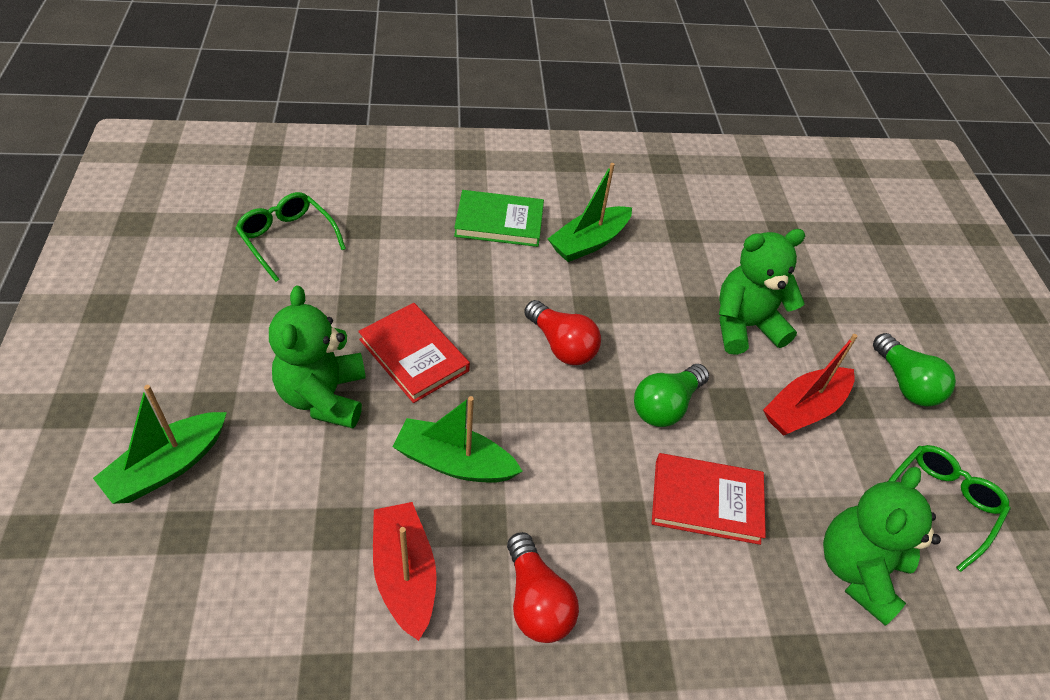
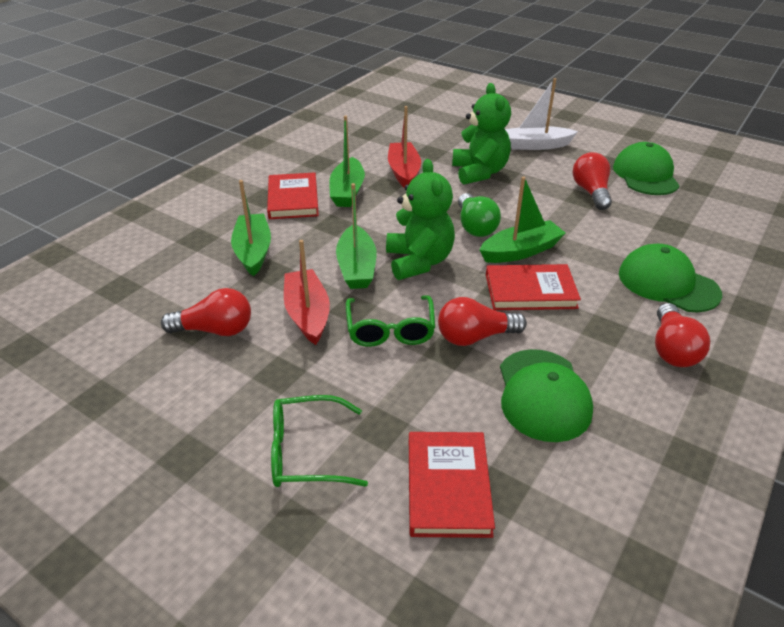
green boat: [93,385,227,504] [392,396,523,483] [548,163,632,262] = 3 -> [231,180,271,277] [329,115,365,207] [336,183,377,289] [479,177,566,263] = 4
green book: [454,190,544,247] = 1 -> none = 0
green cap: none = 0 -> [500,349,593,442] [613,142,680,195] [619,244,722,312] = 3
green light bulb: [634,364,709,427] [873,333,956,407] = 2 -> [458,193,501,237] = 1
green teddy bear: [269,286,366,428] [719,229,805,355] [823,467,941,626] = 3 -> [386,159,455,280] [452,83,511,185] = 2
red book: [358,303,470,403] [652,453,766,545] = 2 -> [267,172,319,219] [409,432,495,538] [486,264,581,310] = 3
red light bulb: [507,532,579,643] [524,300,601,365] = 2 -> [161,288,251,336] [438,297,527,346] [573,152,612,210] [655,303,710,367] = 4
white boat: none = 0 -> [505,78,578,150] = 1

